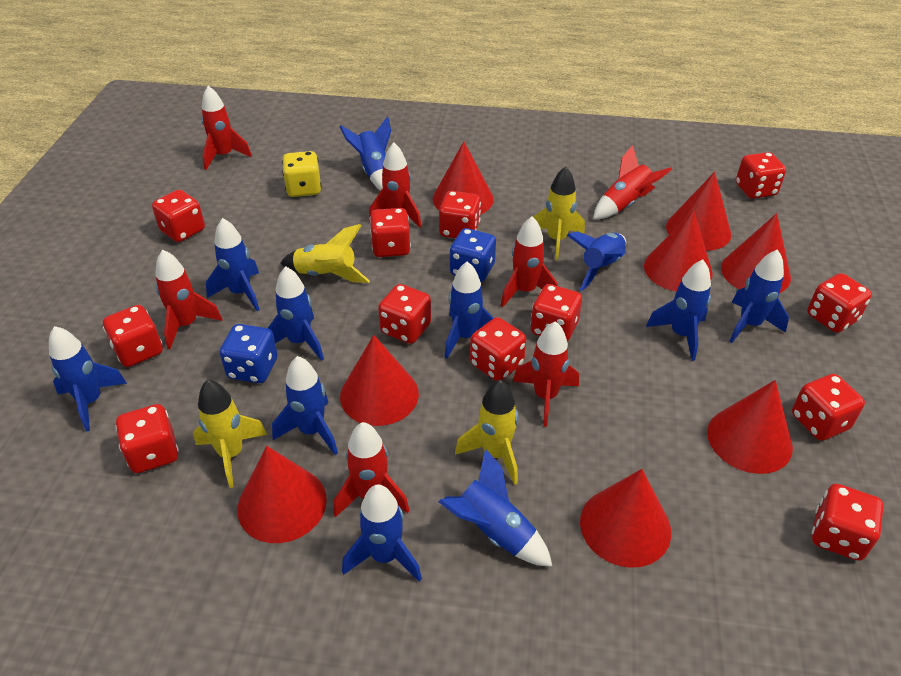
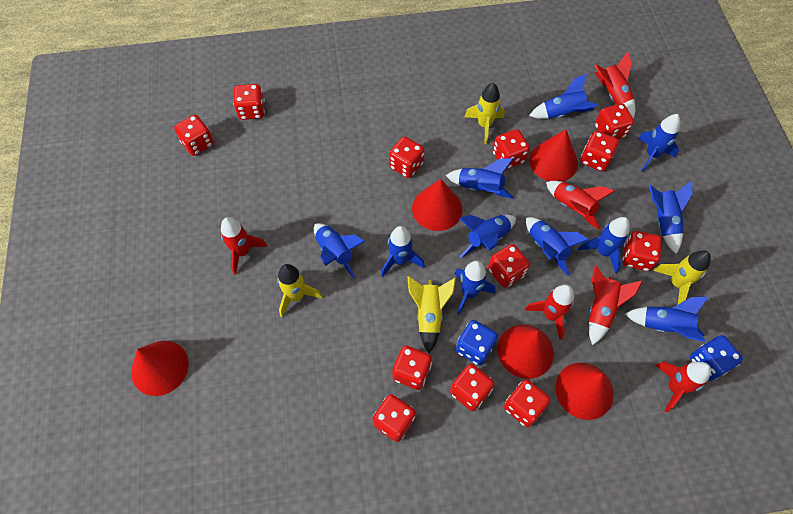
red cone: [237,446,327,543] [340,335,419,426] [433,141,494,214] [580,469,671,568] [644,210,713,291] [666,172,731,251] [707,380,793,474] [721,213,791,293] = 8 -> [131,341,189,396] [412,179,462,231] [498,325,554,379] [529,129,578,181] [556,363,614,420] = 5
red rocket: [155,249,223,349] [202,86,252,170] [333,422,410,517] [369,143,421,228] [501,217,558,307] [513,321,579,427] [593,145,672,219] = 7 -> [221,217,268,275] [525,285,574,340] [546,181,615,230] [589,265,642,345] [594,51,636,119] [655,362,711,413] = 6
yellow dice: [282,151,321,197] = 1 -> none = 0

